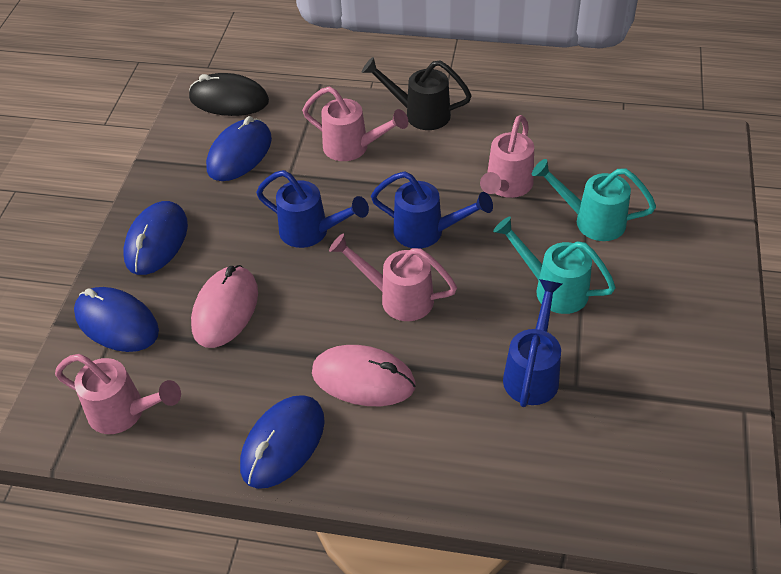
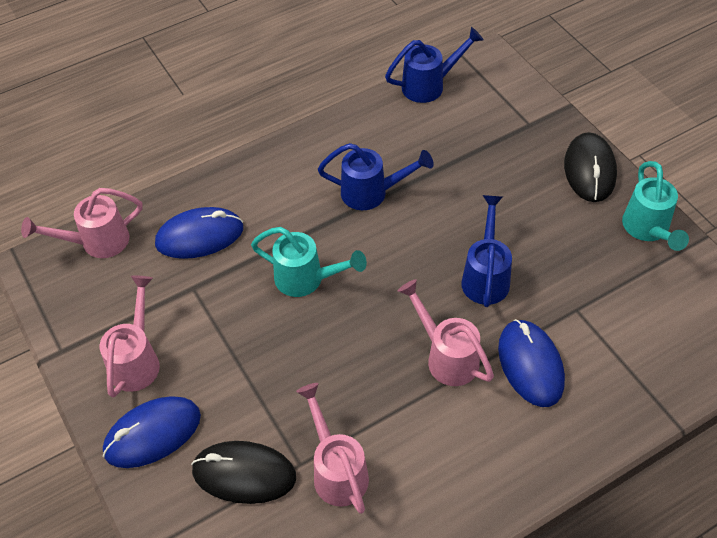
black mouse: [189,73,269,116] = 1 -> [191,441,296,504] [564,132,617,202] = 2
black watering can: [362,57,472,130] = 1 -> none = 0
blue mouse: [74,287,159,352] [123,201,188,275] [206,116,272,181] [240,395,325,489] = 4 -> [103,396,201,468] [155,207,243,259] [498,319,565,407] = 3
pink mouse: [191,265,258,348] [312,345,416,406] = 2 -> none = 0

